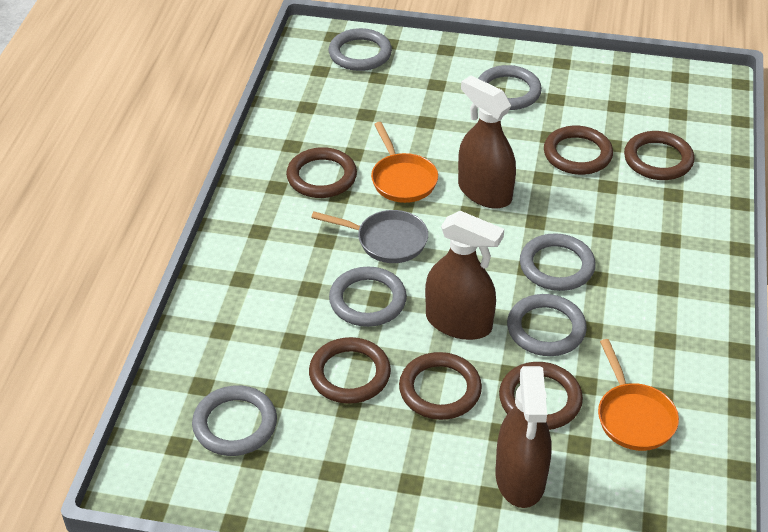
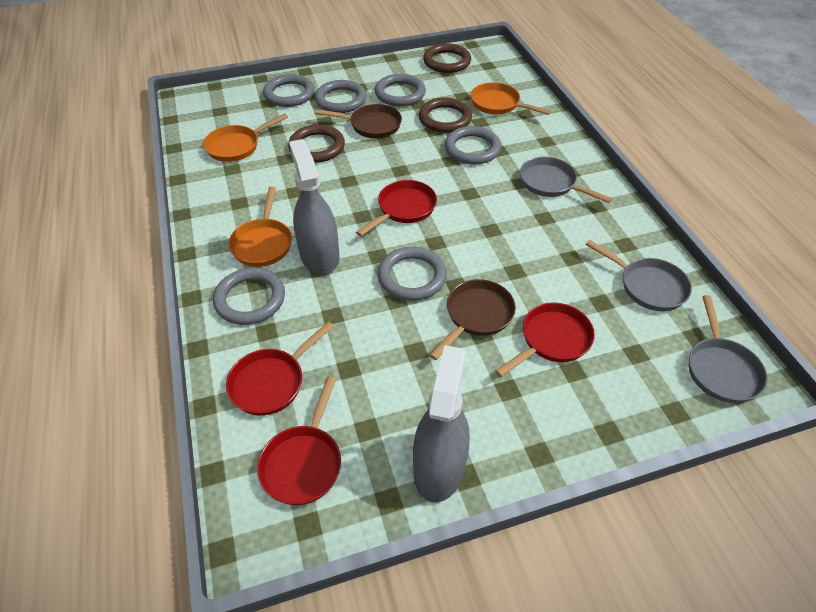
brown pan: none = 0 -> [314,104,402,138] [429,279,516,360] = 2
brown ring: [286,147,357,198] [309,337,391,404] [399,352,482,420] [499,362,583,430] [544,126,613,175] [624,131,694,180] = 6 -> [288,124,345,163] [419,98,472,133] [423,43,471,73] = 3
brown spray bottle: [425,211,504,340] [458,76,516,209] [495,366,552,508] = 3 -> none = 0
grey pan: [311,210,428,263] = 1 -> [520,157,612,203] [585,239,692,311] [689,295,768,403] = 3
grey spray bottle: none = 0 -> [289,139,340,275] [413,345,470,503] = 2
orange pan: [371,122,438,203] [598,339,679,451] = 2 -> [203,113,288,162] [228,186,292,267] [471,82,551,115] = 3
red pan: none = 0 -> [226,321,334,416] [257,376,341,505] [356,180,437,236] [495,302,595,377] = 4

